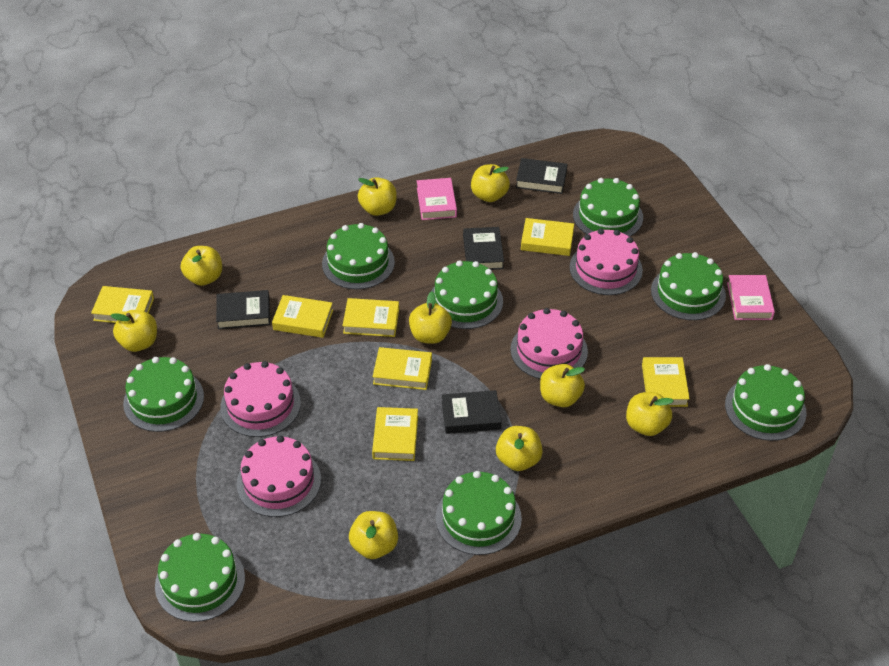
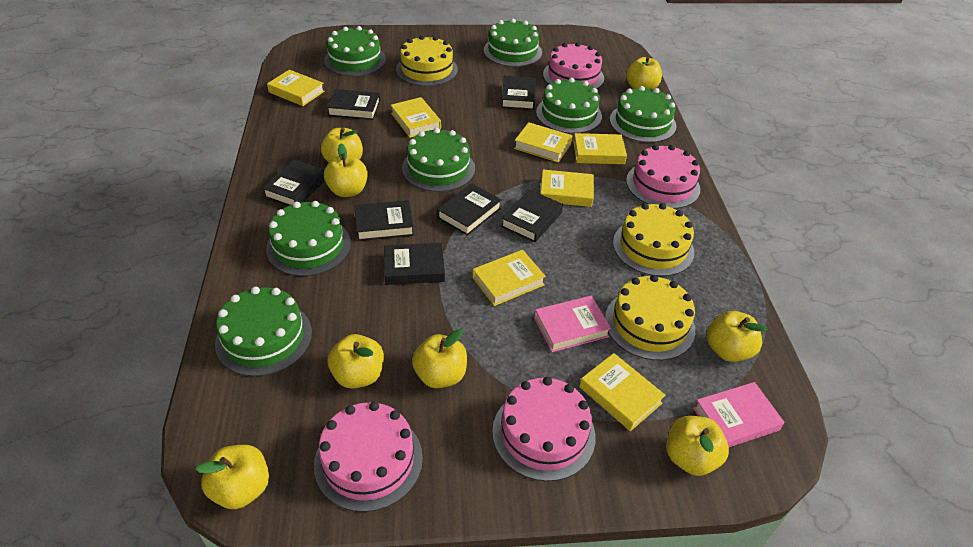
black book: [216,290,270,329] [442,390,502,434] [463,227,504,270] [516,158,567,194] = 4 -> [262,159,325,206] [327,89,380,120] [354,200,414,241] [384,243,445,285] [437,183,502,236] [501,76,536,110] [501,190,563,243] = 7
green cake: [123,357,204,432] [155,533,245,622] [322,223,395,289] [431,260,503,329] [436,471,522,555] [573,178,643,237] [651,252,726,320] [725,364,807,441] = 8 -> [215,287,312,376] [266,201,351,276] [324,26,386,76] [402,128,475,192] [483,19,542,67] [536,78,602,134] [610,86,676,143] = 7
yellow apple: [110,310,157,352] [181,246,222,286] [349,511,398,559] [358,177,397,216] [409,291,452,344] [471,164,510,202] [496,426,543,471] [540,364,585,407] [626,392,674,436] = 9 -> [195,445,269,509] [321,128,363,162] [324,144,368,197] [328,334,384,389] [412,329,467,388] [626,57,662,89] [666,416,729,476] [707,311,768,362] = 8
yellow cake: none = 0 -> [396,35,458,86] [605,275,695,360] [613,203,694,276] = 3

